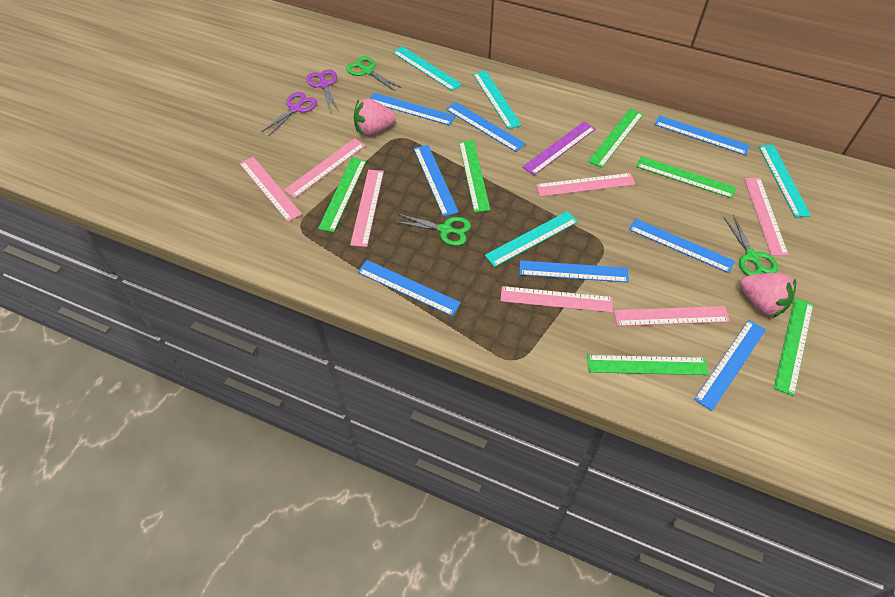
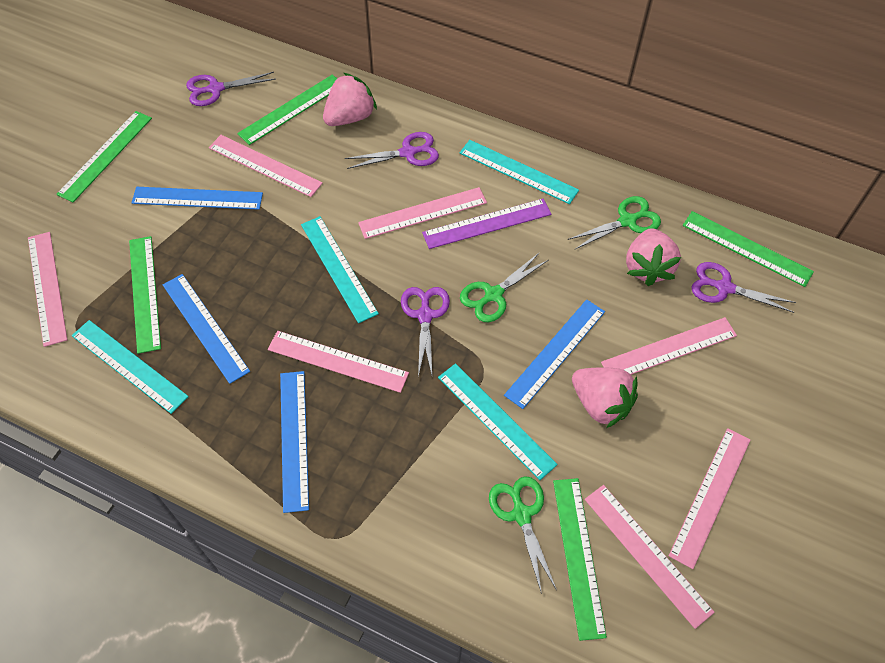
blue ruler: [358,260,461,316] [370,93,455,126] [414,145,459,217] [446,102,526,152] [519,260,629,283] [629,218,735,273] [654,115,750,155] [694,320,766,411] = 8 -> [132,187,263,210] [163,274,250,384] [280,371,309,513] [504,299,605,409] = 4
green ruler: [318,158,366,232] [459,140,490,212] [587,355,709,375] [588,108,643,168] [636,156,736,198] [774,298,814,396] = 6 -> [57,111,152,202] [129,236,161,354] [237,75,337,145] [553,478,607,641] [683,211,814,287] = 5
pink strawberry: [354,98,396,136] [740,273,796,318] = 2 -> [323,73,377,126] [572,367,638,428] [626,228,681,286] = 3
purple scissors: [261,92,317,136] [306,69,339,111] = 2 -> [186,72,276,106] [345,132,439,169] [401,287,450,377] [691,262,796,313] = 4

